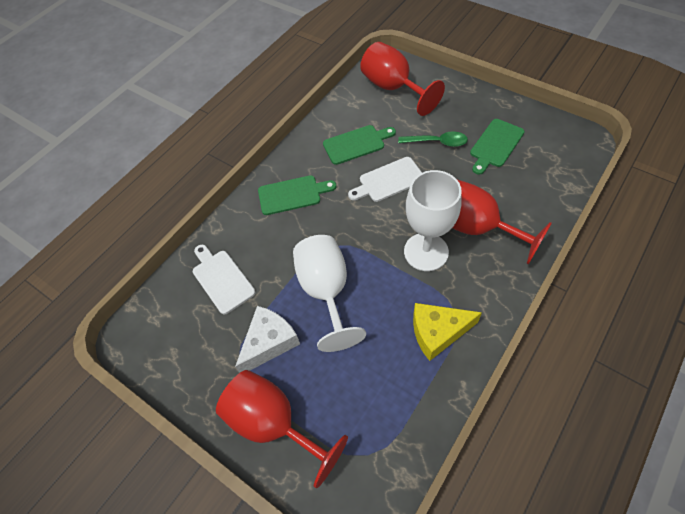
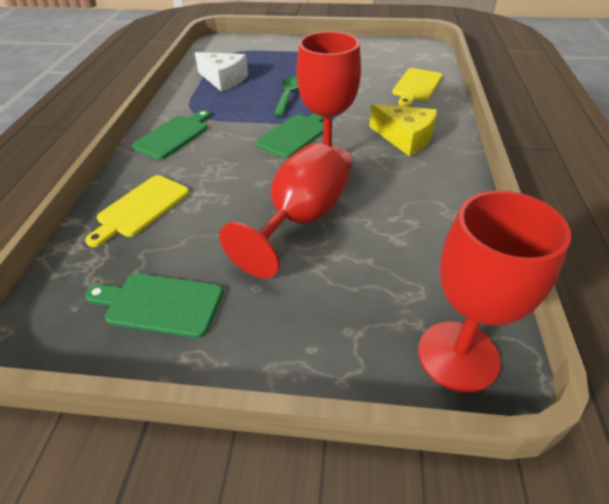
white cutting board: [193,245,255,314] [348,157,422,202] = 2 -> none = 0
white goblet: [293,235,366,352] [404,170,462,271] = 2 -> none = 0
yellow cutting board: none = 0 -> [85,175,189,247] [392,68,442,107] = 2

